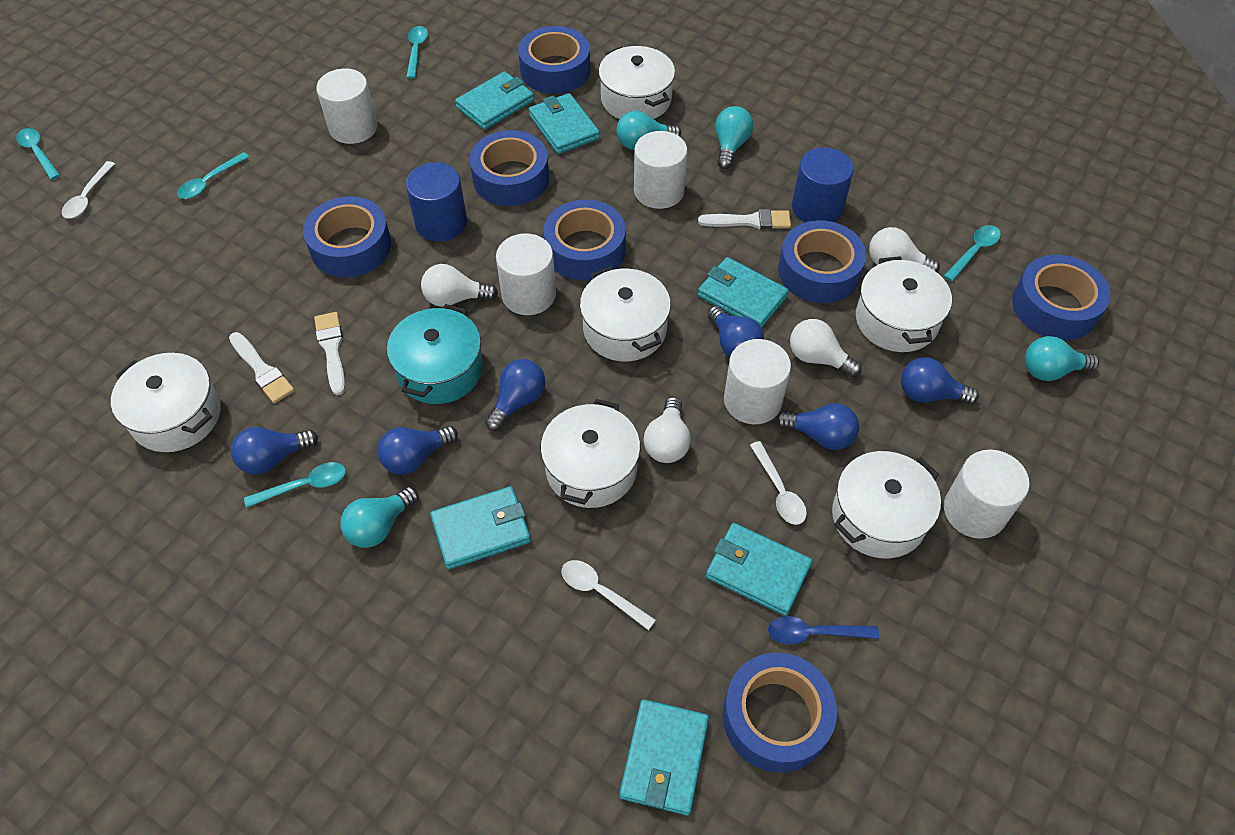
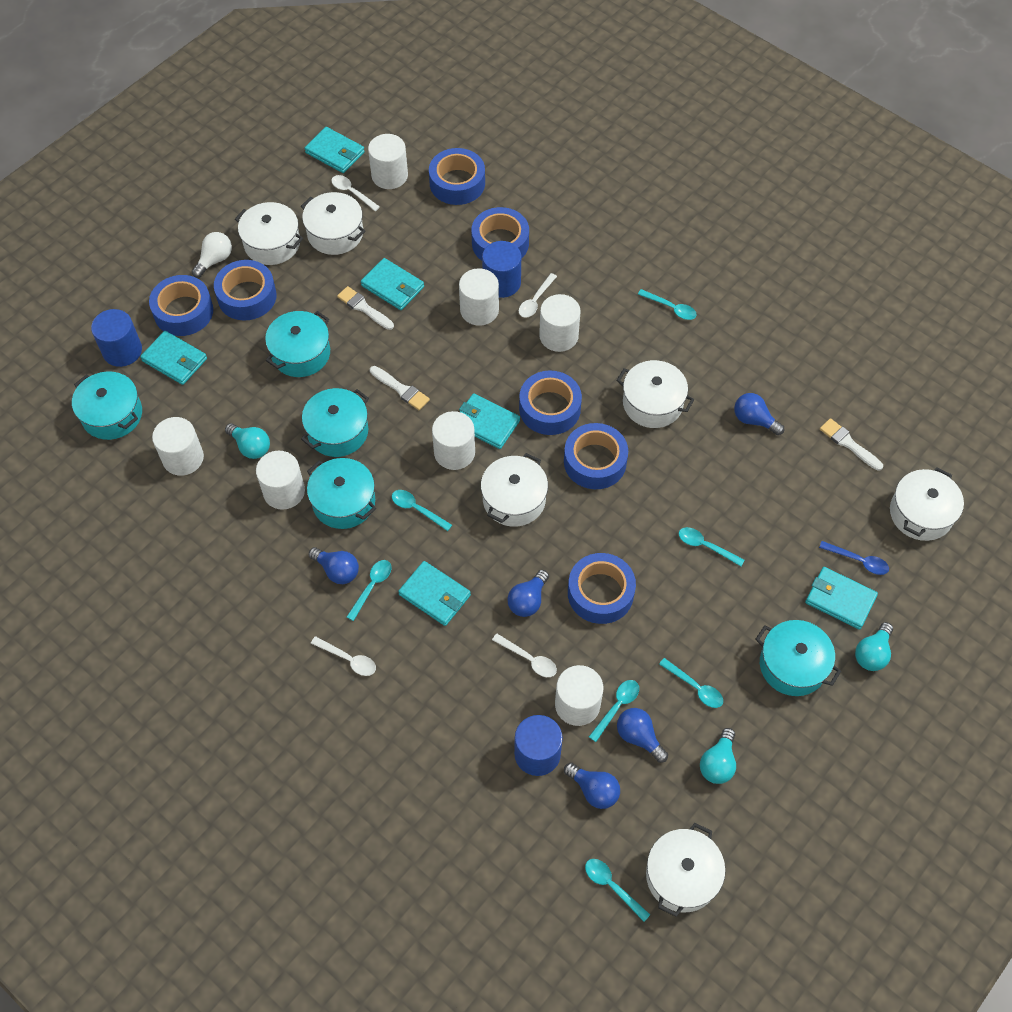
blue cylinder: [406,162,467,242] [792,147,854,222] = 2 -> [91,309,142,367] [482,241,521,298] [514,715,563,776] = 3
blue light bulb: [231,427,318,474] [378,426,458,475] [485,359,545,431] [708,306,764,357] [776,403,859,450] [901,357,979,404] = 6 -> [309,547,359,584] [507,570,549,617] [564,762,620,809] [617,708,668,763] [734,393,784,435] = 5
turquoise light bulb: [340,486,419,548] [616,111,681,150] [715,106,753,169] [1025,336,1099,381] = 4 -> [225,423,270,459] [700,728,736,784] [855,622,893,671] = 3
turquoise pot: [387,304,483,404] = 1 -> [72,371,142,440] [265,311,330,377] [301,388,369,457] [307,458,376,529] [755,620,841,696] = 5
turquoise spoon: [16,128,60,180] [177,152,249,199] [244,462,346,508] [406,26,428,79] [944,225,1001,281] = 5 -> [347,560,392,621] [392,490,452,531] [585,859,650,922] [589,680,639,742] [638,289,697,320] [659,658,723,708] [679,527,744,566] = 7
white cylinder: [316,68,378,144] [496,233,556,315] [634,131,688,209] [724,339,791,424] [944,450,1030,539] = 5 -> [152,417,204,476] [256,451,305,510] [368,134,408,189] [432,411,475,470] [459,268,499,326] [539,294,581,352] [555,665,603,726] = 7
white light bulb: [421,264,498,307] [644,397,691,463] [790,319,862,378] [869,227,940,272] = 4 -> [191,232,232,278] = 1
white spoon: [62,161,115,218] [562,560,656,630] [750,441,807,525] = 3 -> [311,636,376,676] [331,175,380,211] [492,634,557,677] [519,273,557,318] = 4

